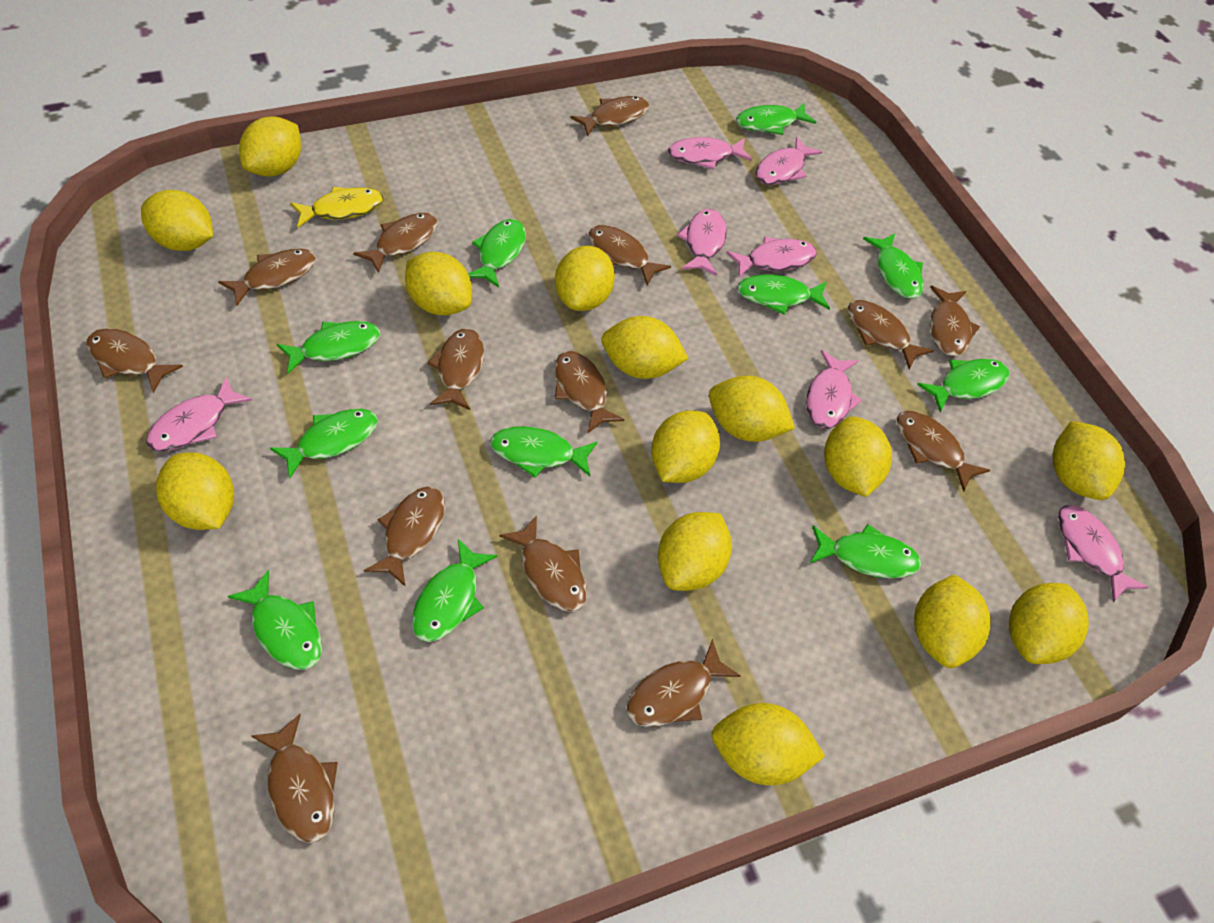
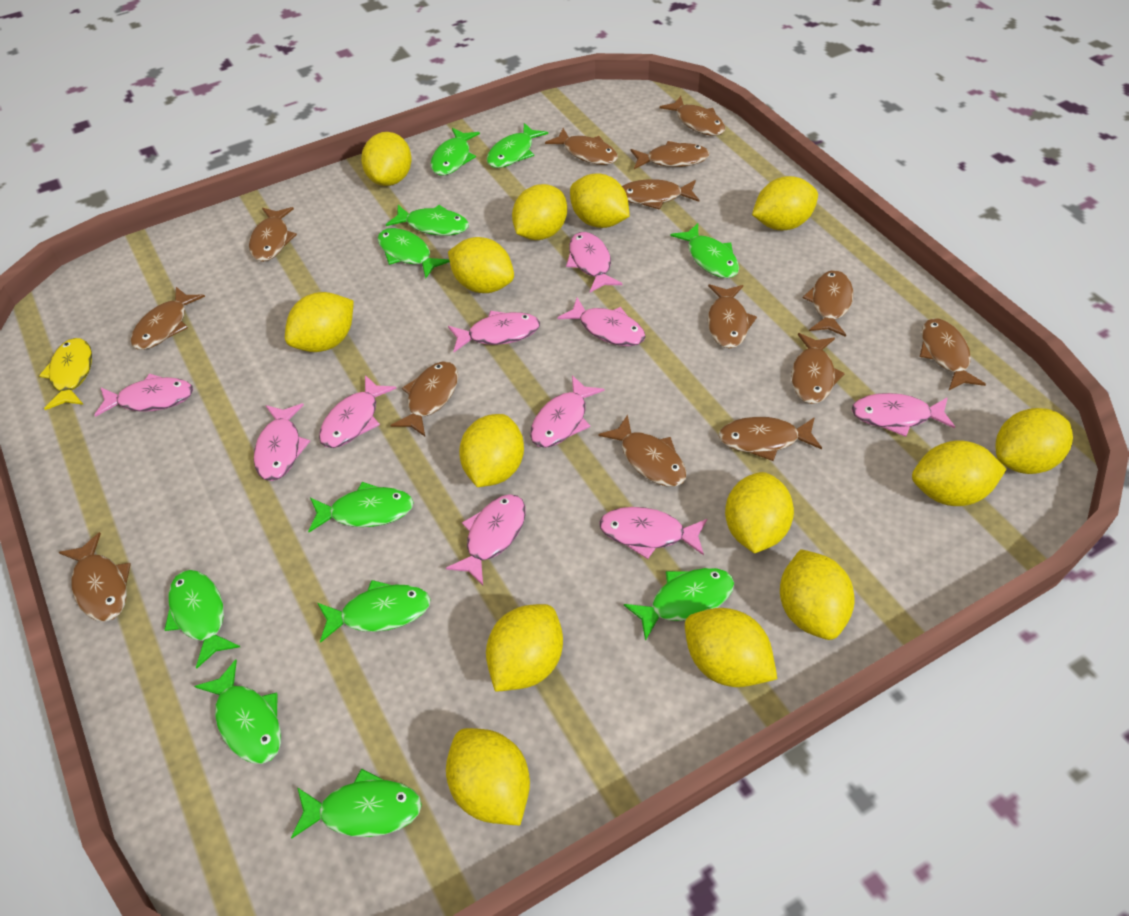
pink fish: [146,377,252,451] [668,137,752,170] [677,209,727,276] [726,237,817,277] [755,137,822,185] [806,350,862,428] [1058,505,1149,602] = 7 -> [94,373,193,417] [254,403,310,481] [319,375,397,448] [446,494,526,585] [448,310,540,352] [530,375,604,448] [557,298,646,346] [566,232,623,293] [599,507,707,559] [852,393,955,437] = 10

